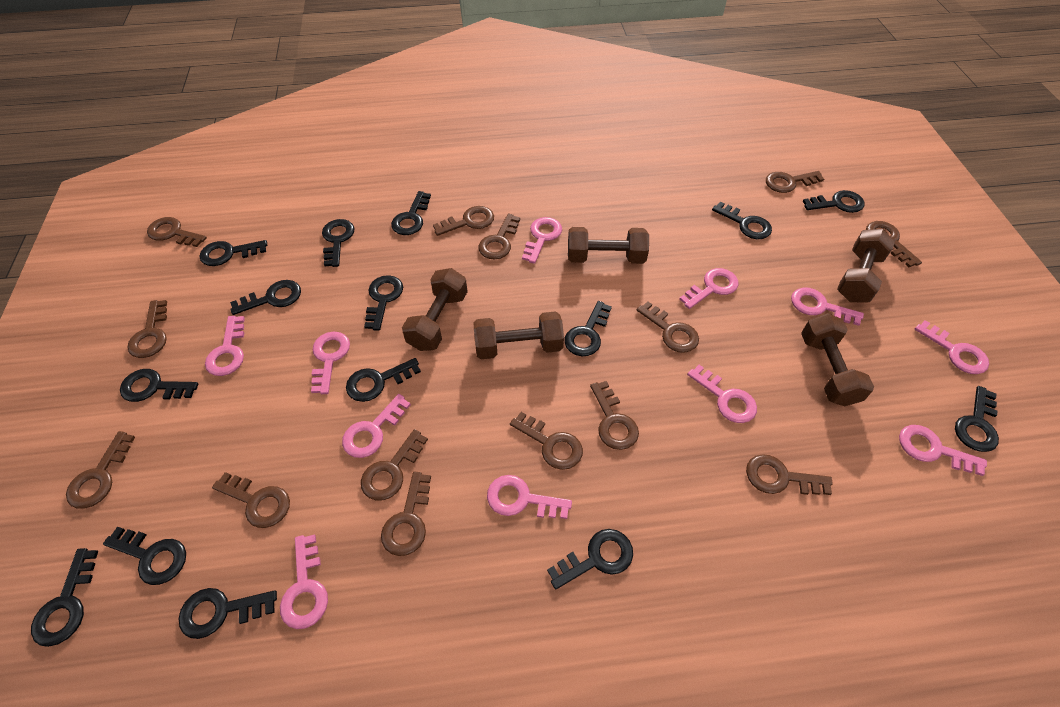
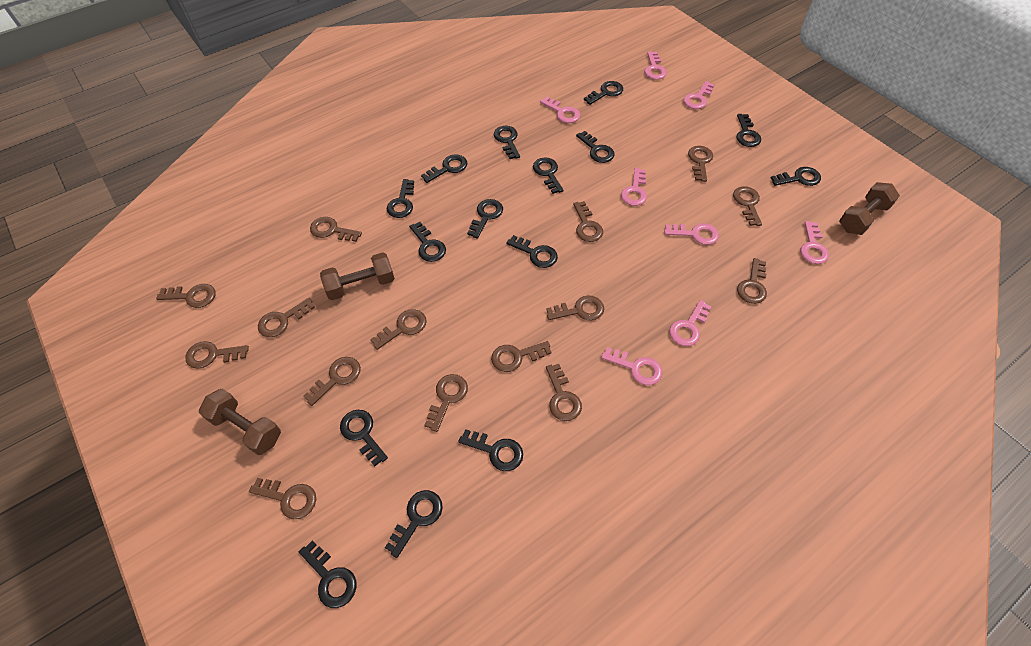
brown dumbbell: [402,268,468,351] [473,312,564,359] [568,227,649,264] [801,313,874,406] [837,229,895,303] = 5 -> [199,389,281,455] [320,252,395,300] [839,182,900,235] = 3
brown key: [66,431,135,509] [127,300,167,358] [147,217,207,247] [212,472,290,528] [361,429,428,501] [381,472,431,556] [433,206,494,236] [478,214,520,259] [510,412,583,470] [590,381,639,450] [637,302,699,353] [746,454,833,495] [766,171,824,193] [866,221,922,267] = 14 -> [156,284,216,308] [185,341,249,369] [249,478,316,519] [258,298,315,337] [304,357,361,406] [310,217,362,242] [370,309,427,350] [424,374,468,432] [491,341,552,372] [546,295,604,320] [546,364,582,421] [573,201,603,242] [688,146,713,182] [733,186,762,226] [737,258,767,304] = 15
pink key: [205,316,245,376] [280,534,328,629] [311,332,350,394] [342,394,411,458] [487,475,572,519] [522,217,562,264] [679,268,738,309] [687,365,757,423] [791,288,864,326] [899,425,987,476] [915,320,989,374] = 11 -> [540,96,580,123] [601,347,663,385] [621,168,647,206] [644,51,667,80] [664,223,719,245] [669,300,712,346] [684,81,714,109] [800,221,829,264] = 8

